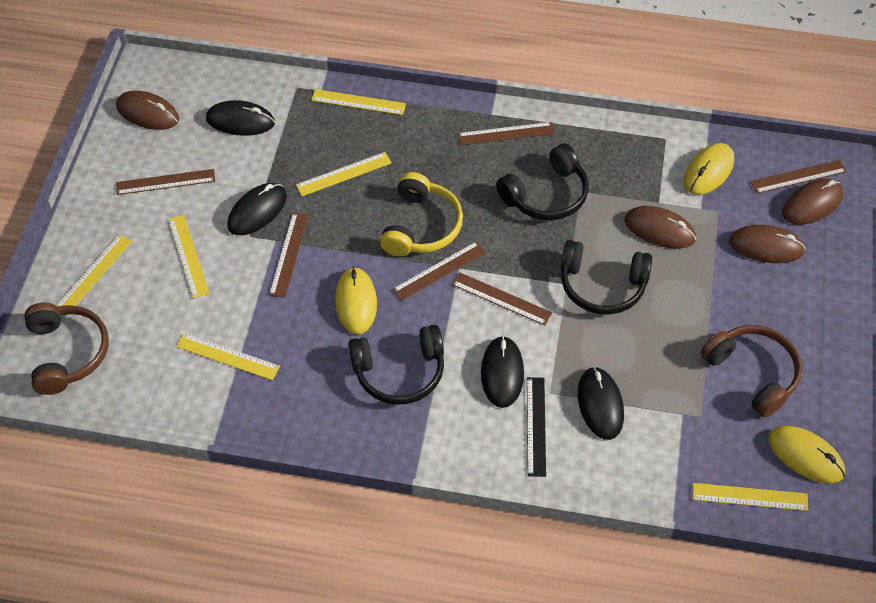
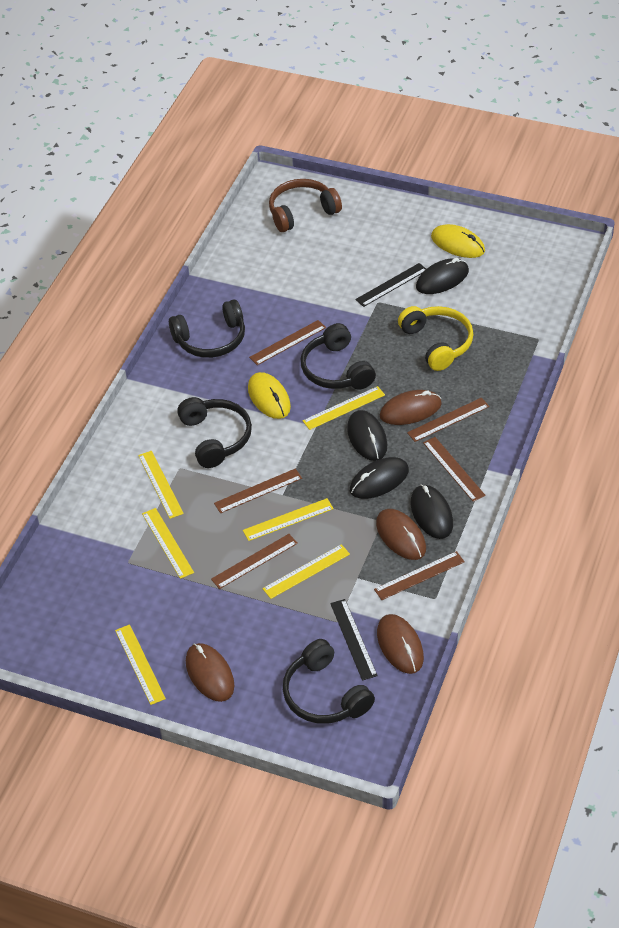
black headphones: [349,325,444,405] [496,143,589,220] [561,240,652,315] = 3 -> [169,299,245,358] [177,397,252,468] [283,639,375,724] [301,323,376,389] = 4
black ruler: [527,377,546,477] = 1 -> [330,599,378,681] [355,263,426,307] = 2
brown headphones: [24,303,109,395] [701,325,802,418] = 2 -> [269,179,342,232] = 1
yellow mouse: [335,267,377,334] [684,143,734,195] [768,426,845,483] = 3 -> [248,372,291,419] [431,224,485,258] = 2

